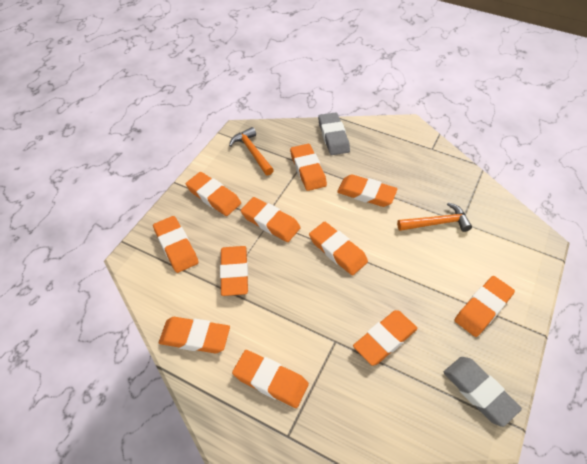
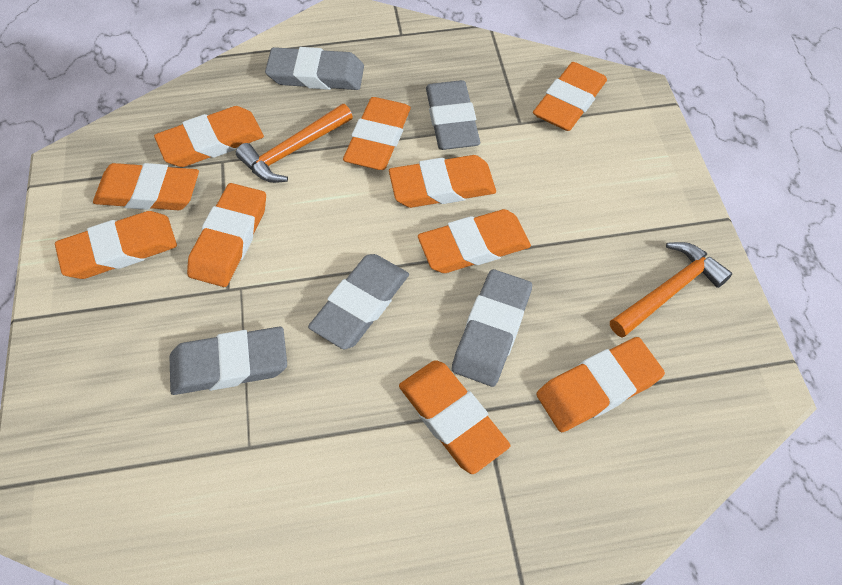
grey eraser: [318,112,350,155] [443,357,522,427] = 2 -> [170,326,287,395] [265,47,364,90] [308,254,409,349] [426,80,480,150] [452,269,532,387] = 5
orange eraser: [153,216,199,273] [159,317,230,353] [186,172,241,216] [220,246,248,296] [232,350,309,408] [241,197,301,242] [290,144,327,191] [309,222,368,275] [337,174,398,207] [353,310,418,366] [455,276,515,337] = 11 -> [55,211,177,279] [93,163,199,210] [154,106,264,167] [187,183,266,287] [343,97,411,170] [389,155,496,208] [399,360,510,474] [418,209,531,273] [533,62,607,131] [536,337,665,432] = 10

